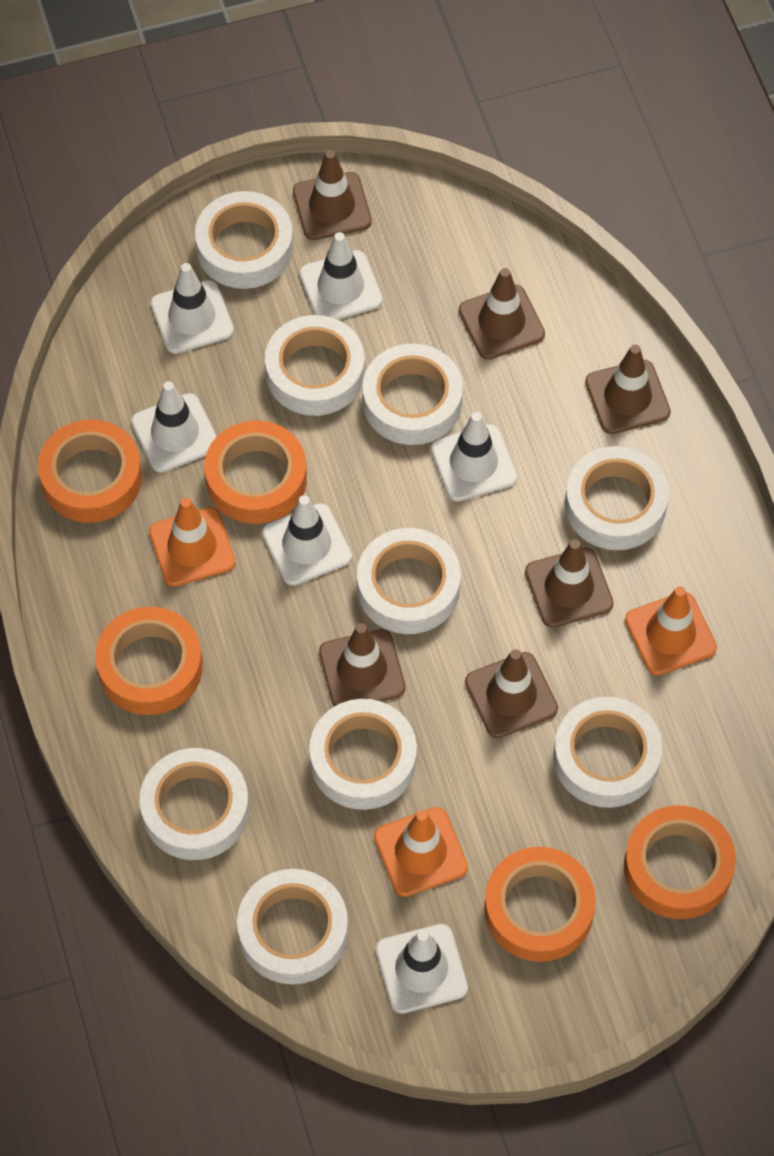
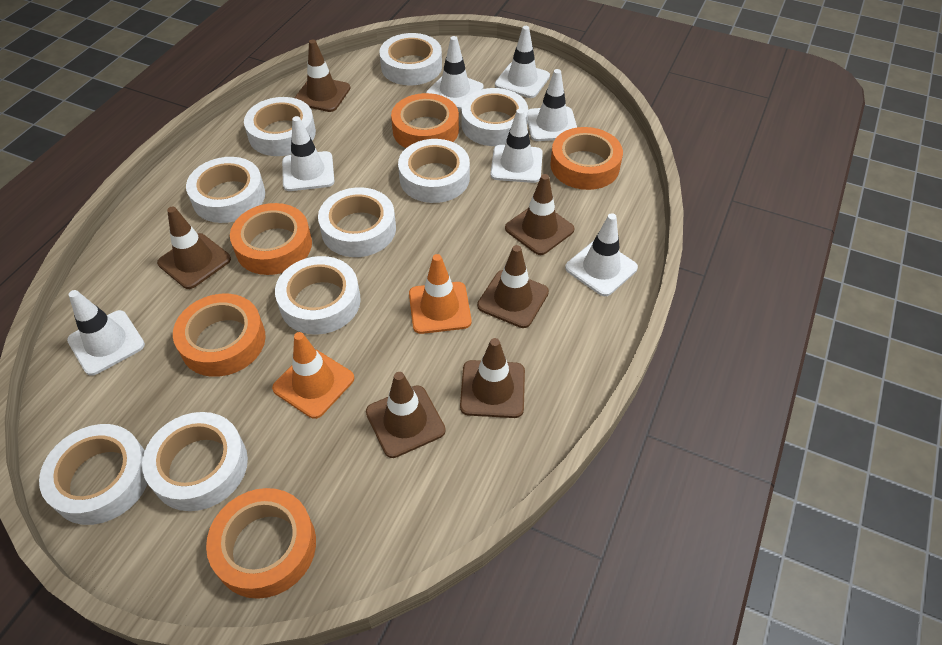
orange traffic cone: [149,498,235,587] [374,807,468,897] [625,586,717,675] = 3 -> [272,332,354,419] [409,254,472,334] = 2
white traffic cone: [131,381,217,473] [151,263,234,354] [262,495,352,586] [299,232,383,320] [376,924,468,1014] [431,412,517,502] = 6 -> [67,290,145,376] [282,116,334,191] [426,36,484,110] [491,109,543,183] [495,26,550,98] [528,69,577,141] [565,213,638,296] = 7

